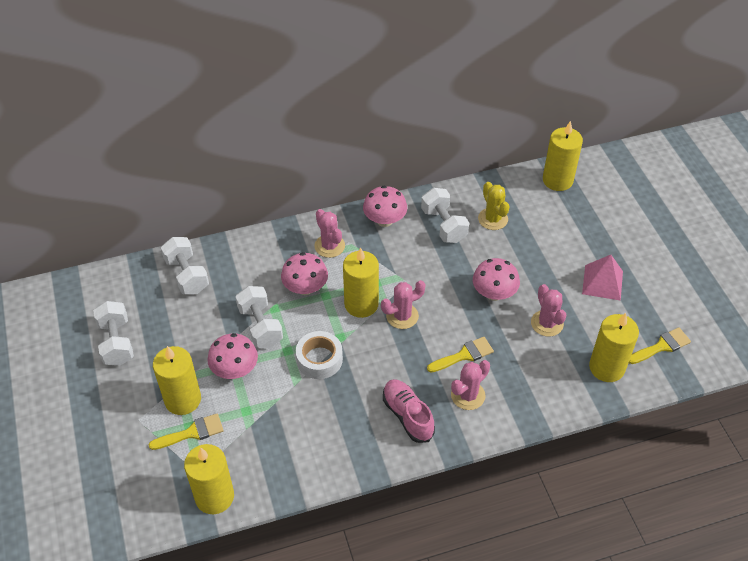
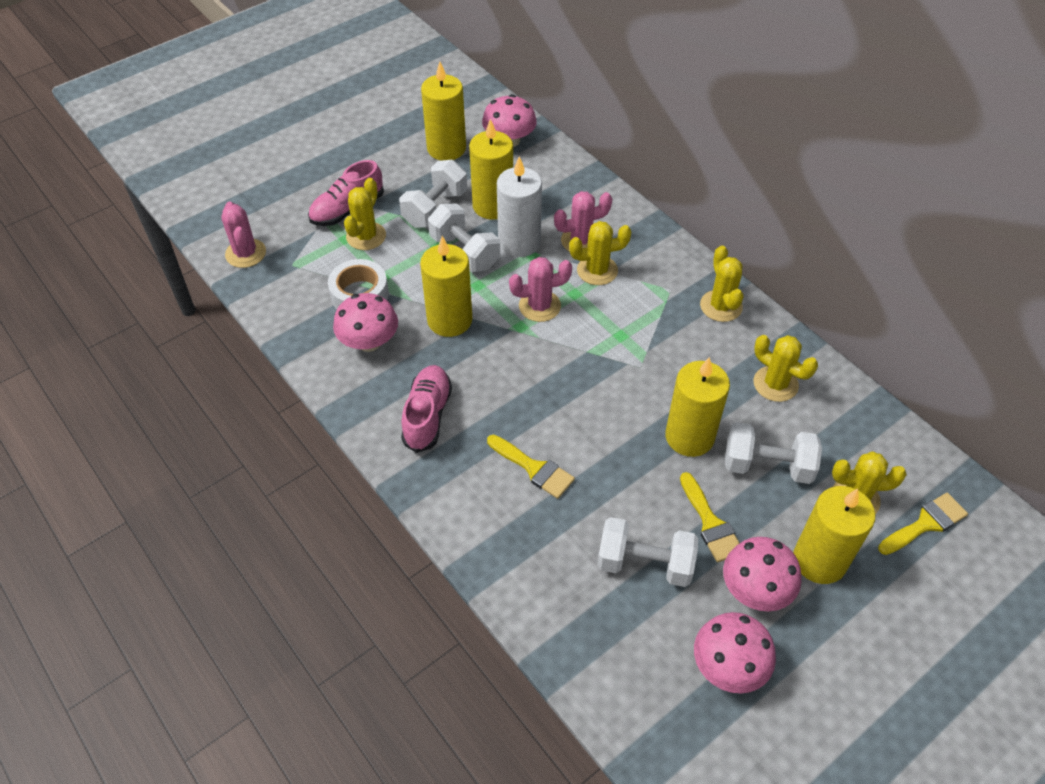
pink cactus: [314,209,345,258] [381,280,426,329] [451,360,490,410] [531,284,566,337] = 4 -> [221,201,266,268] [509,257,572,322] [554,191,612,252] = 3
pink pyramid: [582,255,623,301] = 1 -> none = 0
pink shoe: [383,379,435,443] = 1 -> [308,160,384,226] [401,365,452,453] = 2
white candle: none = 0 -> [497,156,542,257] = 1
yellow cactus: [478,182,509,230] = 1 -> [344,178,386,250] [569,221,631,285] [700,245,743,322] [753,335,818,402] [832,452,907,514] = 5

